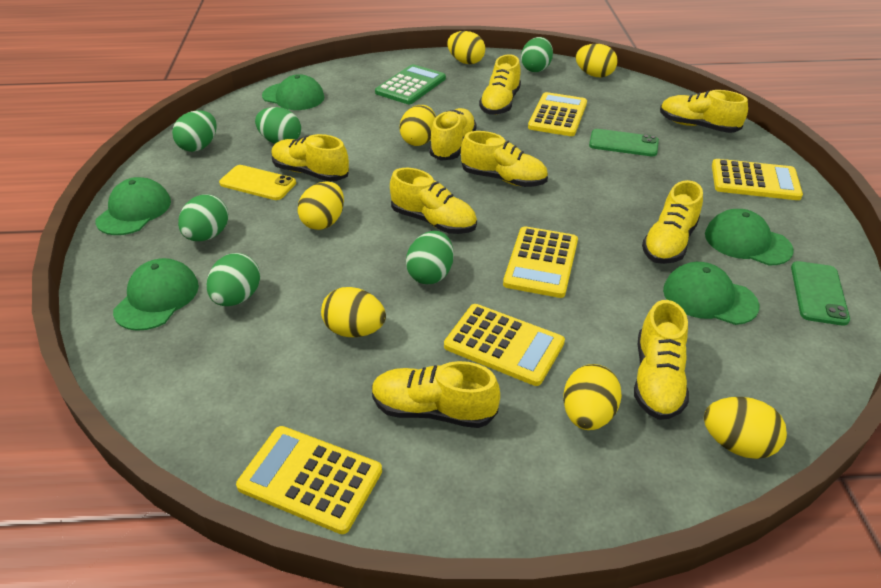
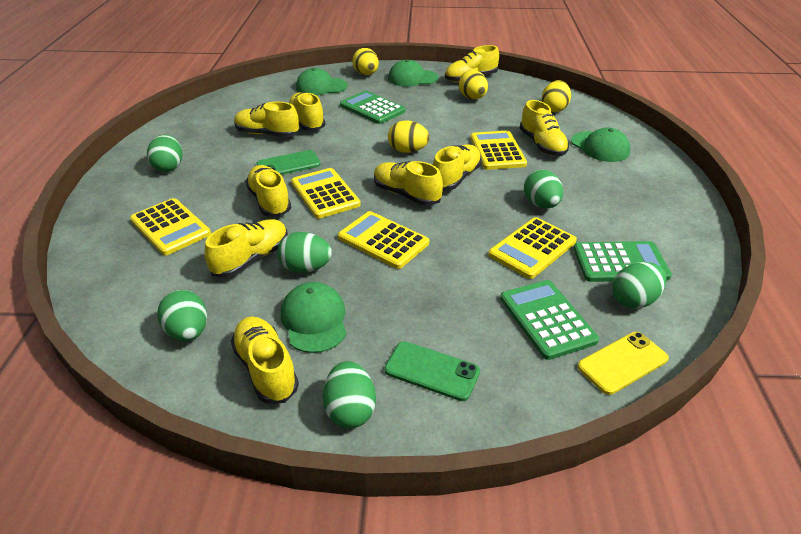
green calculator: [375,64,446,104] = 1 -> [340,91,405,124] [500,280,599,360] [573,241,672,282] = 3
green cap: [95,177,171,235] [113,258,199,331] [262,74,325,110] [663,262,759,325] [705,209,794,265] = 5 -> [281,282,347,353] [296,68,348,96] [388,60,439,87] [571,128,630,162] = 4
yellow egg: [298,181,344,230] [321,287,386,337] [399,105,436,146] [447,31,485,64] [563,364,622,430] [576,44,618,77] [704,397,787,459] = 7 -> [352,48,379,75] [388,121,430,153] [459,70,488,99] [542,80,571,112] = 4

